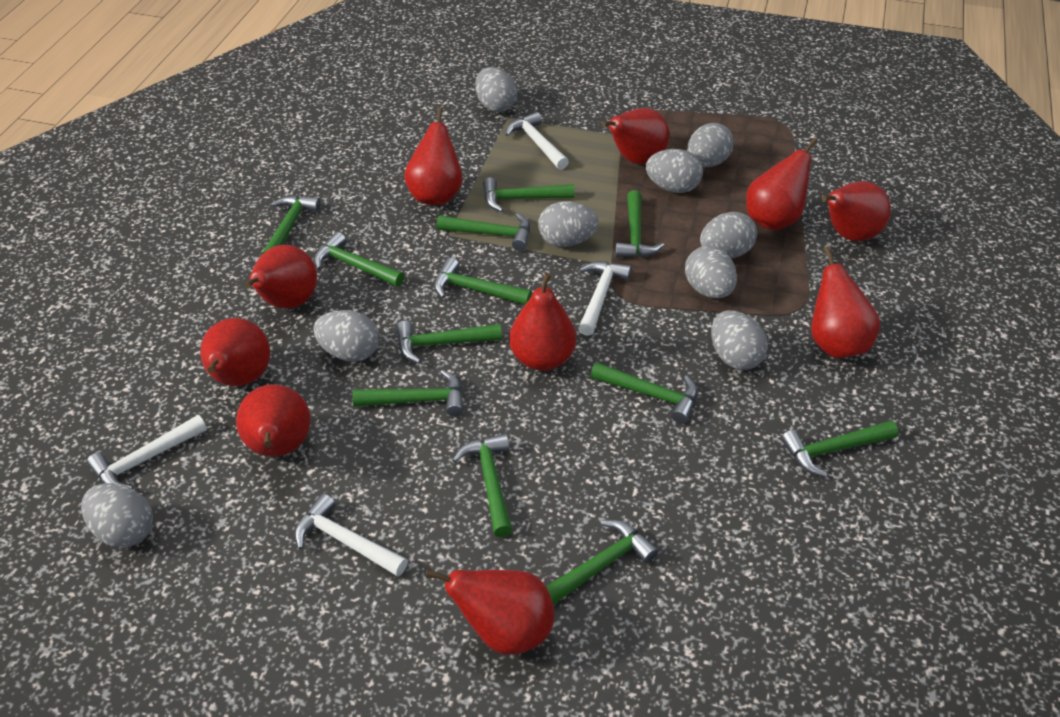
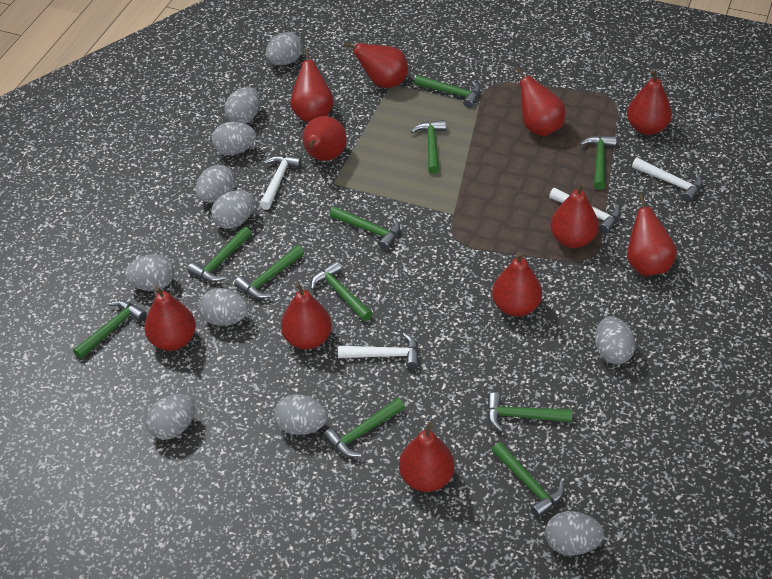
green hammer: [262,195,321,254] [314,232,404,287] [353,370,463,417] [396,321,502,364] [434,257,532,305] [437,213,530,251] [452,434,513,537] [483,177,575,212] [546,520,658,605] [591,362,698,424] [615,190,664,258] [781,421,898,477] = 12 -> [73,300,147,359] [188,227,252,282] [234,245,304,299] [311,261,373,321] [323,398,405,457] [330,207,400,250] [411,120,446,174] [414,75,480,108] [487,392,572,432] [491,442,564,518] [580,136,617,190] = 11
grey egg: [81,483,153,548] [313,310,379,362] [475,67,517,112] [538,201,599,247] [646,149,703,193] [685,246,737,299] [687,123,734,167] [700,212,757,258] [711,310,768,370] = 9 -> [124,254,174,291] [145,394,196,440] [196,165,235,203] [199,288,248,326] [211,190,255,229] [212,122,256,155] [224,87,260,124] [266,32,302,65] [274,394,327,435] [545,511,604,556] [595,316,636,365] = 11
red pear: [200,318,270,386] [236,384,311,457] [245,245,317,309] [404,108,462,205] [425,569,555,655] [509,273,576,371] [602,108,669,164] [746,138,817,230] [811,246,881,358] [821,181,891,241] = 10 -> [144,286,196,351] [281,283,332,350] [290,49,334,122] [302,116,347,161] [343,42,408,88] [399,422,455,492] [492,252,542,317] [515,67,566,136] [550,183,599,248] [627,70,672,135] [627,194,677,276] = 11

